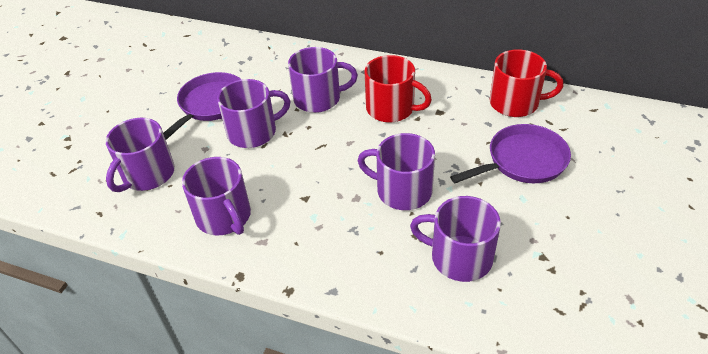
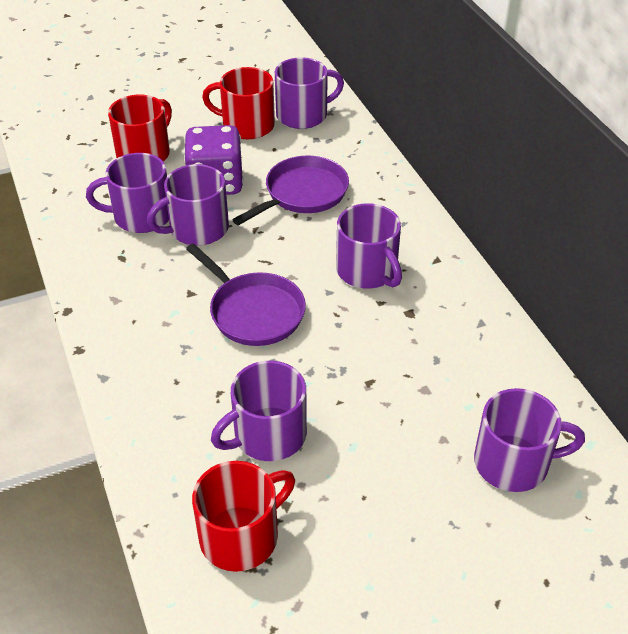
purple dice: none = 0 -> [184,125,244,195] = 1
red mug: [364,55,432,123] [489,49,563,117] = 2 -> [108,95,172,162] [192,461,295,572] [202,67,275,139] = 3

